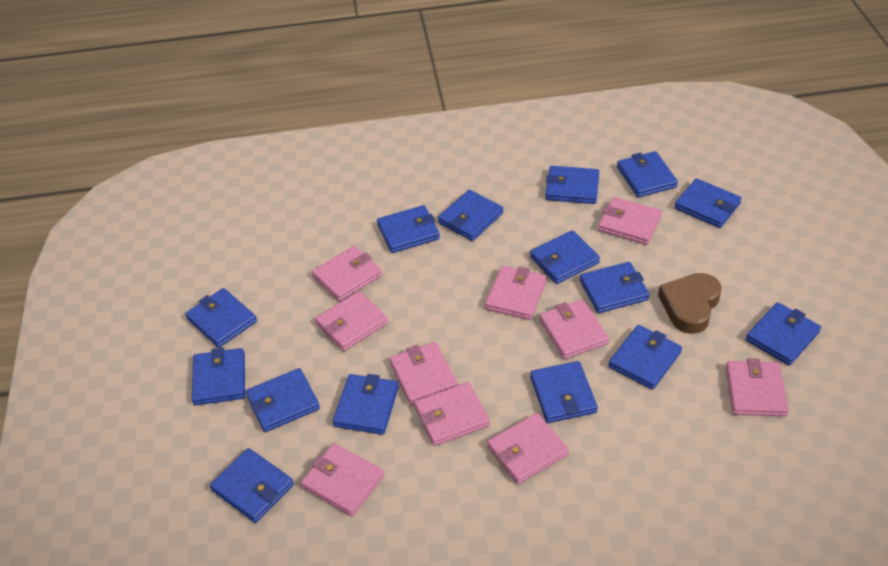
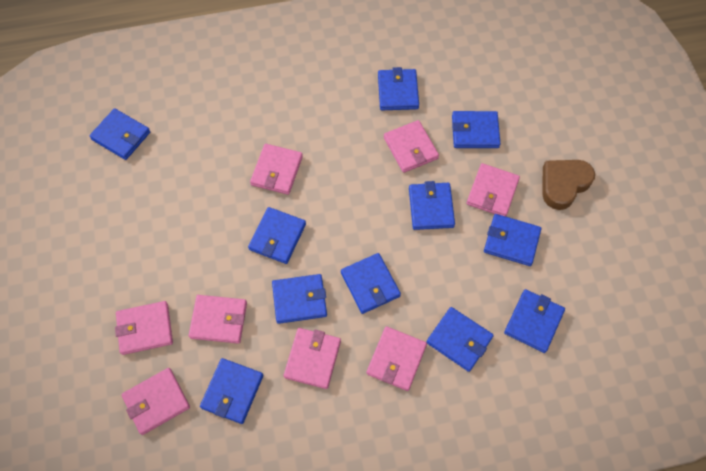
blue wallet: [185,288,257,348] [192,348,245,405] [210,448,294,523] [246,368,320,432] [333,374,399,435] [377,205,440,253] [438,190,503,241] [530,230,600,284] [530,361,598,423] [545,166,599,204] [580,262,650,313] [608,325,682,390] [617,151,678,197] [674,178,742,228] [746,302,821,366] = 15 -> [89,108,150,160] [200,358,263,424] [248,207,306,264] [272,274,327,324] [341,253,401,314] [378,67,419,110] [409,181,455,230] [427,307,494,372] [452,111,500,148] [484,214,541,266] [504,289,565,353] = 11
pink wallet: [301,443,384,516] [312,246,382,302] [315,291,388,351] [390,342,458,405] [414,382,490,446] [485,266,547,320] [487,413,569,484] [539,299,609,359] [598,197,662,245] [726,358,789,416] = 10 -> [115,301,173,355] [121,368,190,435] [189,295,247,344] [250,144,303,195] [284,328,341,389] [367,326,427,391] [384,120,439,173] [467,163,520,217] = 8

